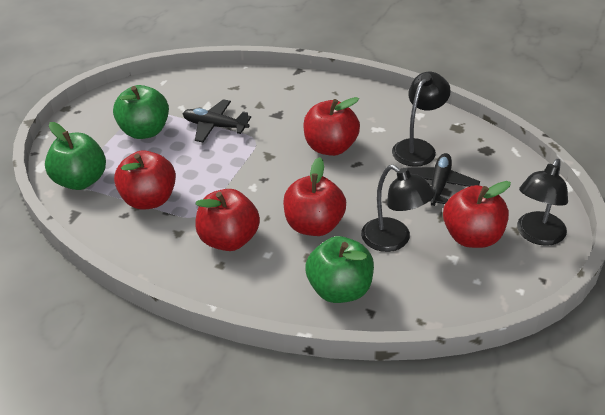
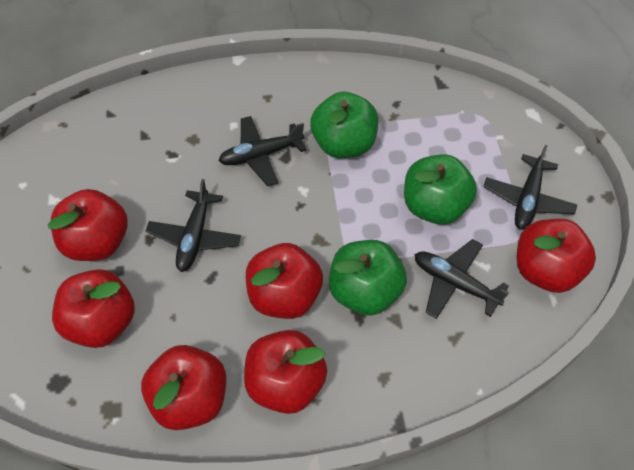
black lamp: [361,165,435,252] [392,72,451,167] [517,159,568,246] = 3 -> none = 0
black plane: [183,99,251,142] [408,153,480,206] = 2 -> [146,179,241,272] [219,116,306,186] [415,239,509,319] [484,145,577,230] = 4
red apple: [114,150,176,210] [195,189,260,251] [283,157,346,236] [303,97,360,156] [443,181,511,248] = 5 -> [48,189,128,261] [52,269,135,348] [141,345,226,430] [244,330,327,414] [246,243,323,319] [517,219,596,293] = 6

